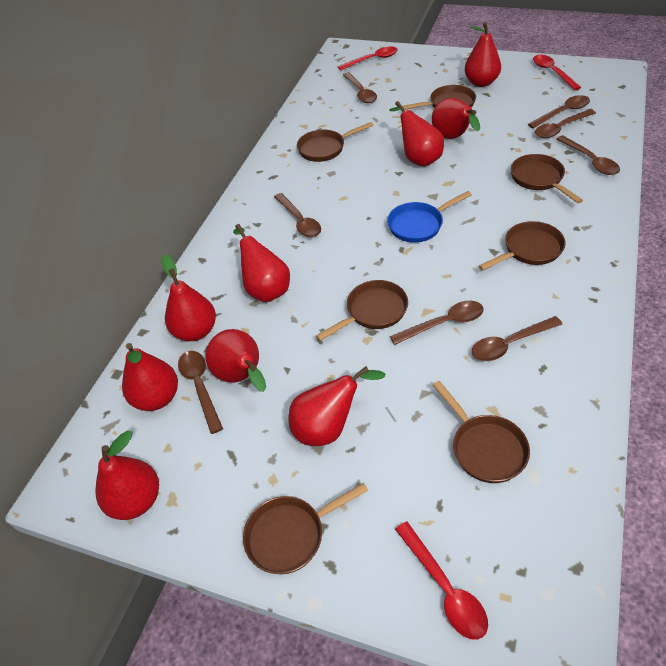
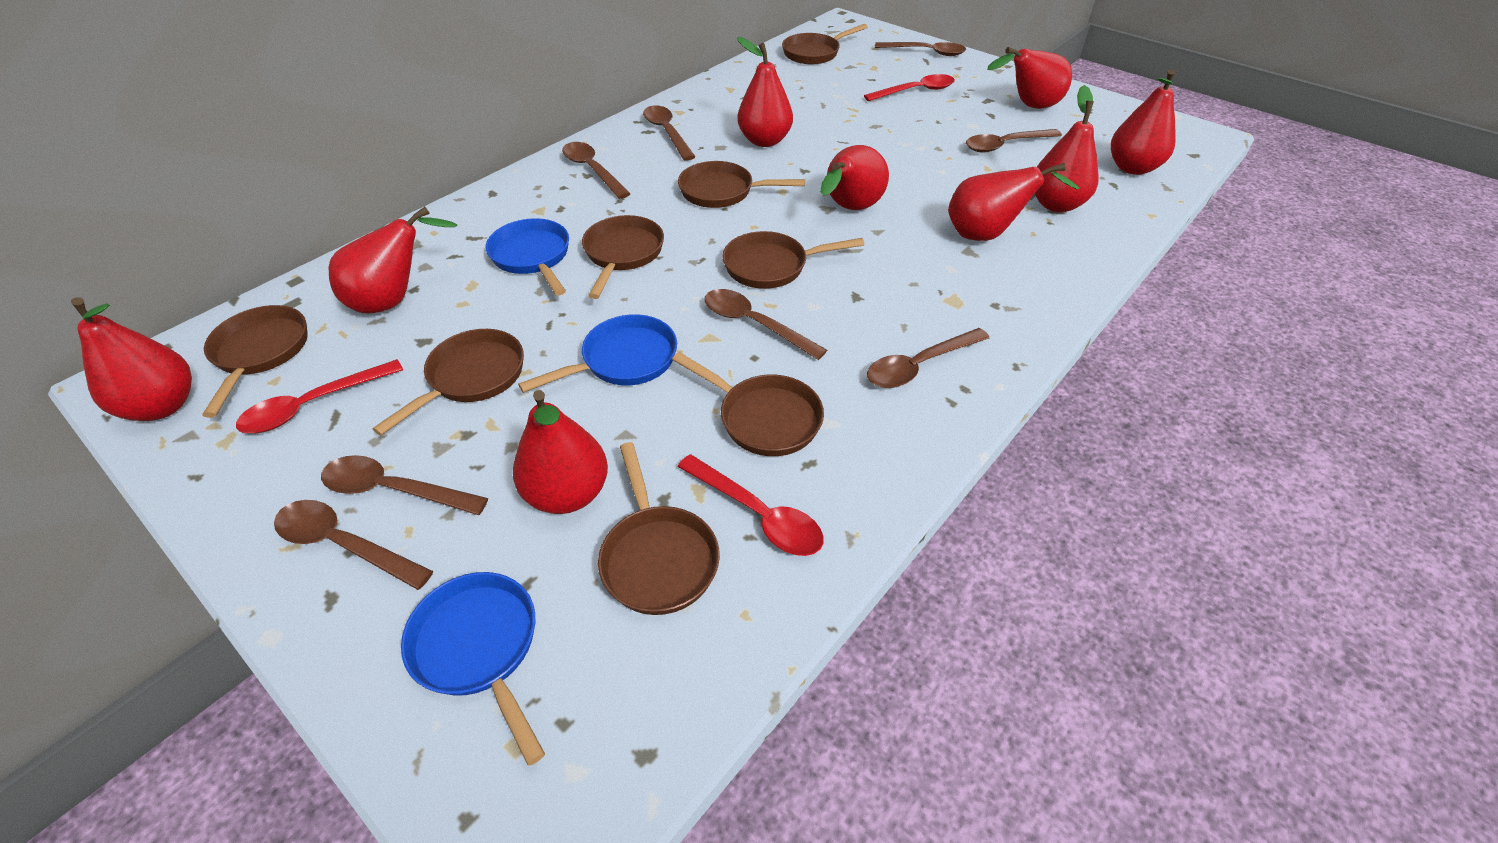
blue pan: [387,191,472,243] = 1 -> [401,572,545,766] [486,218,569,296] [518,314,677,393] = 3
brown pan: [243,483,368,574] [297,122,373,162] [316,280,408,341] [402,85,476,110] [433,381,530,483] [479,221,566,271] [511,154,583,204] = 7 -> [202,305,308,418] [372,329,524,436] [582,215,664,299] [598,442,720,615] [672,352,824,456] [678,161,805,208] [722,231,864,289] [782,24,868,64] = 8

